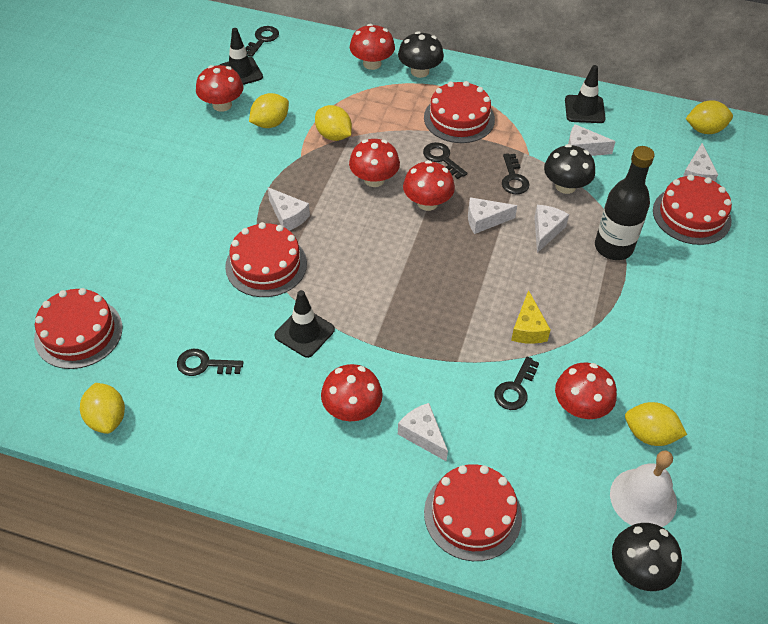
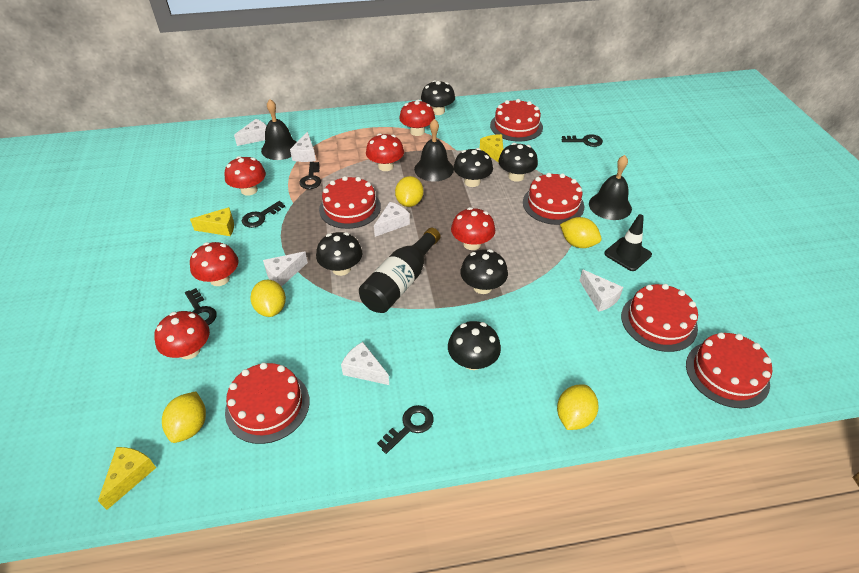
black bell: none = 0 -> [261,99,297,160] [414,119,454,182] [589,155,632,220] = 3
black mushroom: [398,31,444,78] [544,144,595,194] [612,523,682,591] = 3 -> [316,232,363,276] [421,80,455,115] [448,321,501,370] [453,148,493,187] [460,249,508,294] [498,143,538,182] = 6
black traffic cone: [220,28,263,85] [275,290,335,358] [565,65,606,123] = 3 -> [604,214,652,271] = 1
red cake: [34,288,122,369] [225,222,307,297] [424,81,495,143] [424,464,522,561] [653,175,732,245] = 5 -> [225,362,310,444] [319,176,381,229] [490,99,543,141] [523,173,585,225] [621,284,698,352] [686,332,772,408] = 6
white bell: [610,450,677,527] = 1 -> none = 0
yellow cheese: [511,290,551,344] = 1 -> [98,447,156,510] [190,207,234,236] [480,134,503,163] = 3

